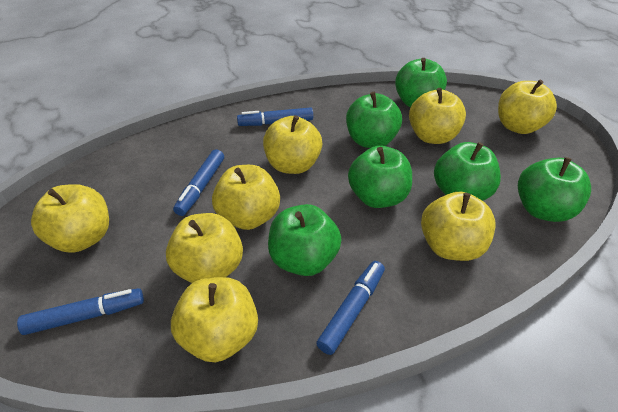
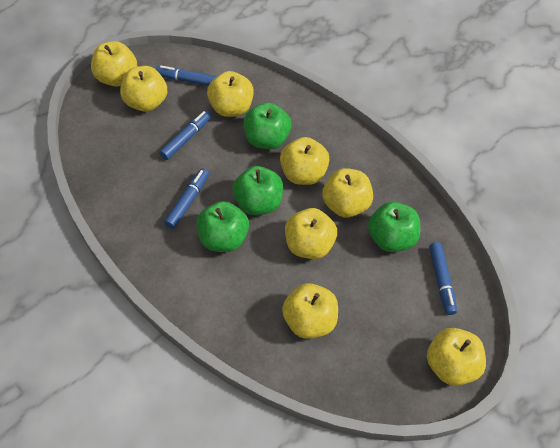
green apple: [268,204,342,276] [346,92,402,148] [348,146,412,208] [395,58,447,108] [434,142,501,201] [518,157,591,222] = 6 -> [196,201,249,252] [232,166,283,215] [244,103,291,149] [368,202,420,252] = 4

